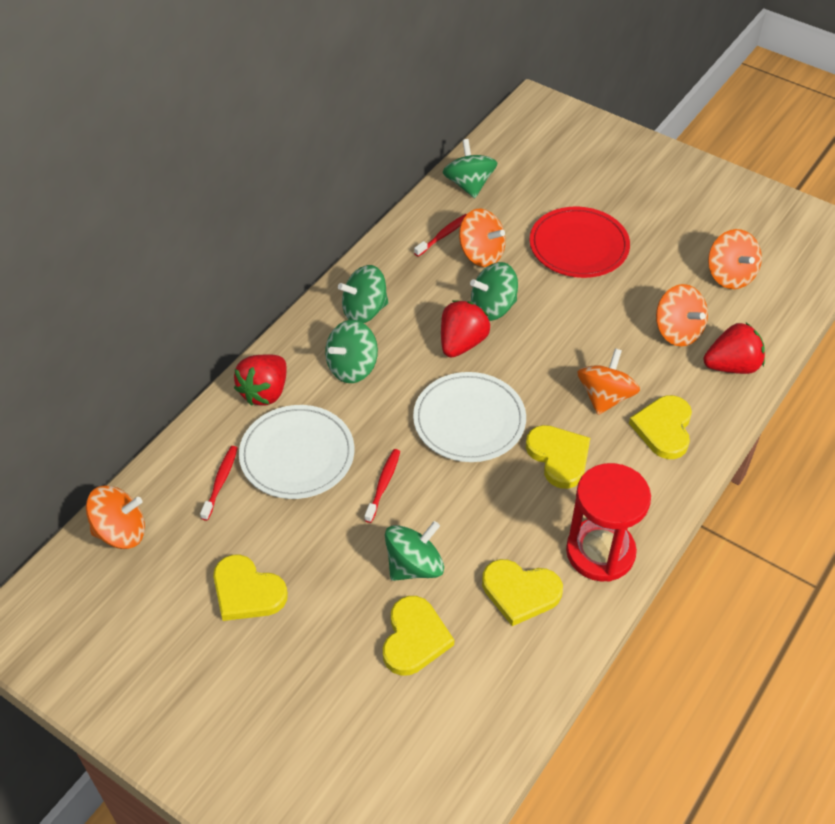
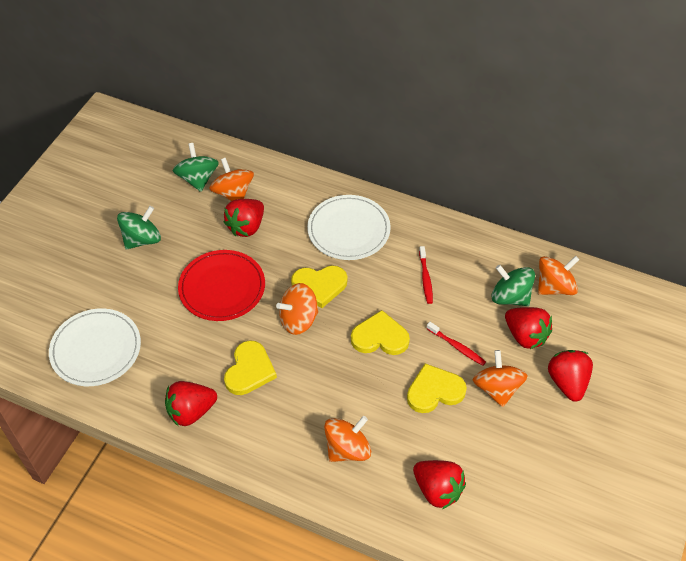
green spinning top: [325,320,378,383] [338,265,389,323] [385,521,444,581] [442,139,497,198] [470,262,518,321] = 5 -> [117,206,161,249] [173,143,219,192] [491,265,535,306] = 3
red hourglass: [566,463,651,582] = 1 -> none = 0
red strawberry: [234,354,287,406] [441,300,490,358] [703,323,765,374] = 3 -> [165,381,217,427] [224,199,264,237] [413,460,466,509] [505,307,552,349] [548,350,593,402] = 5
red toothbrush: [200,446,238,521] [364,449,400,523] [414,214,467,257] = 3 -> [419,246,433,304] [426,322,486,366] = 2
yellow heart: [213,555,288,621] [383,596,454,675] [482,559,563,626] [526,425,590,489] [629,395,692,459] = 5 -> [224,340,277,395] [291,266,348,308] [351,310,410,355] [407,363,467,413] = 4

